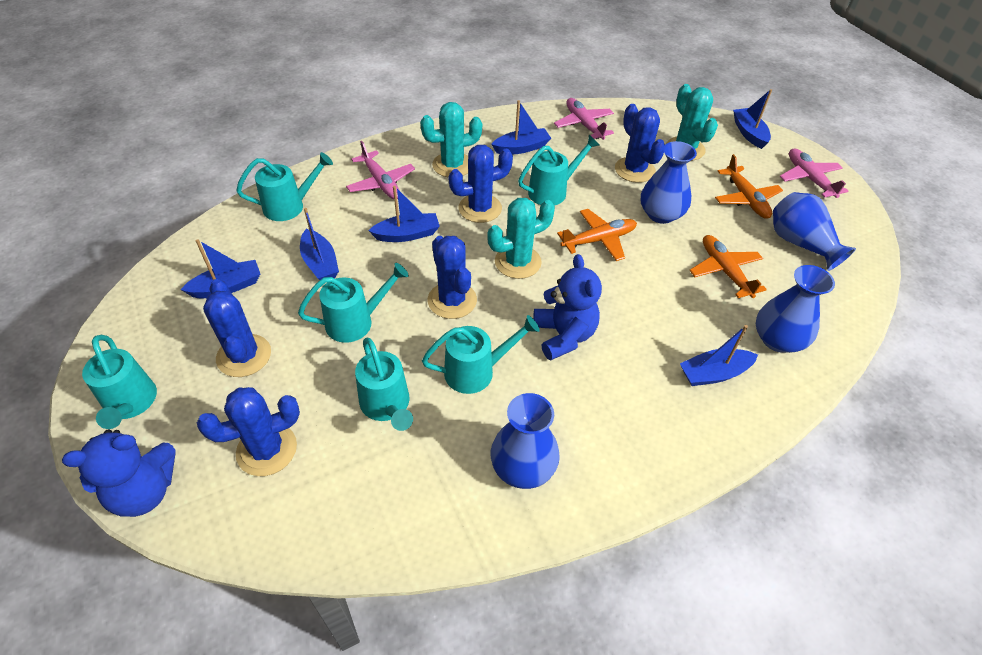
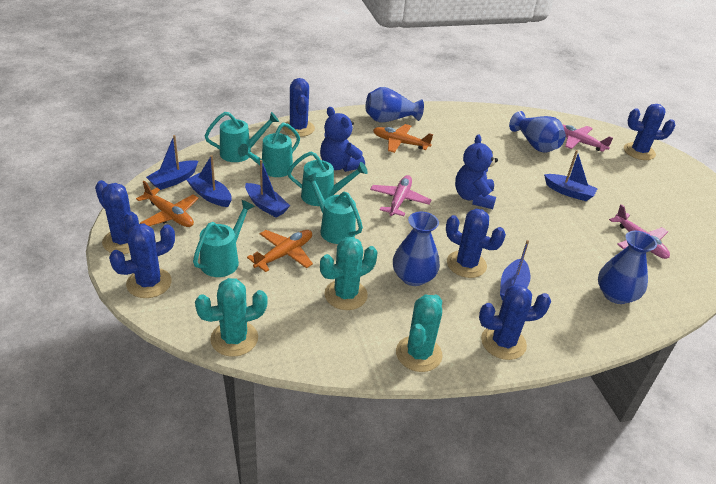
blue boat: [181,239,260,298] [300,208,339,280] [368,186,440,242] [491,100,551,154] [680,325,758,386] [733,89,772,149] = 6 -> [146,135,198,190] [186,155,232,207] [245,160,290,218] [500,240,531,301] [544,150,597,201] = 5
blue cactus: [197,387,300,476] [203,279,271,377] [428,236,477,319] [448,145,513,223] [615,104,665,183] = 5 -> [95,180,139,254] [109,223,175,298] [283,78,315,137] [446,209,506,278] [479,284,551,360] [624,104,675,160] = 6
turquoise watering can: [82,335,157,429] [236,152,333,221] [298,263,409,343] [355,337,413,431] [422,315,540,394] [518,135,600,206] = 6 -> [193,200,255,277] [205,112,279,162] [238,123,300,177] [287,151,368,206] [305,173,363,244] = 5

